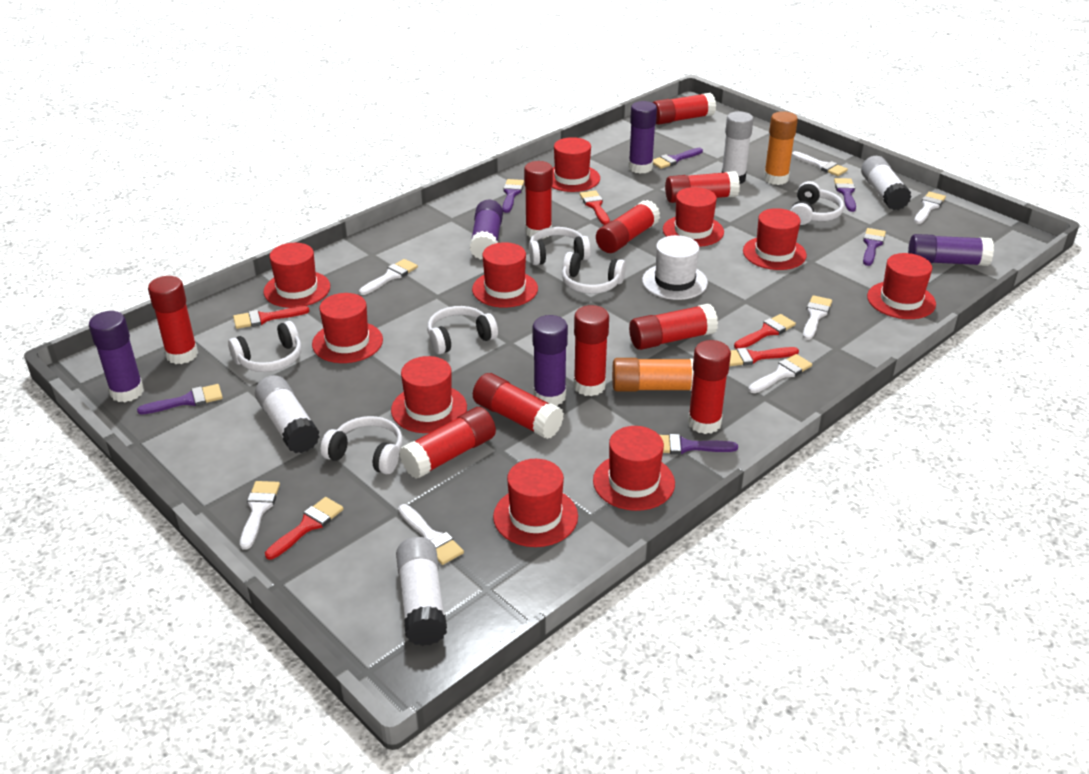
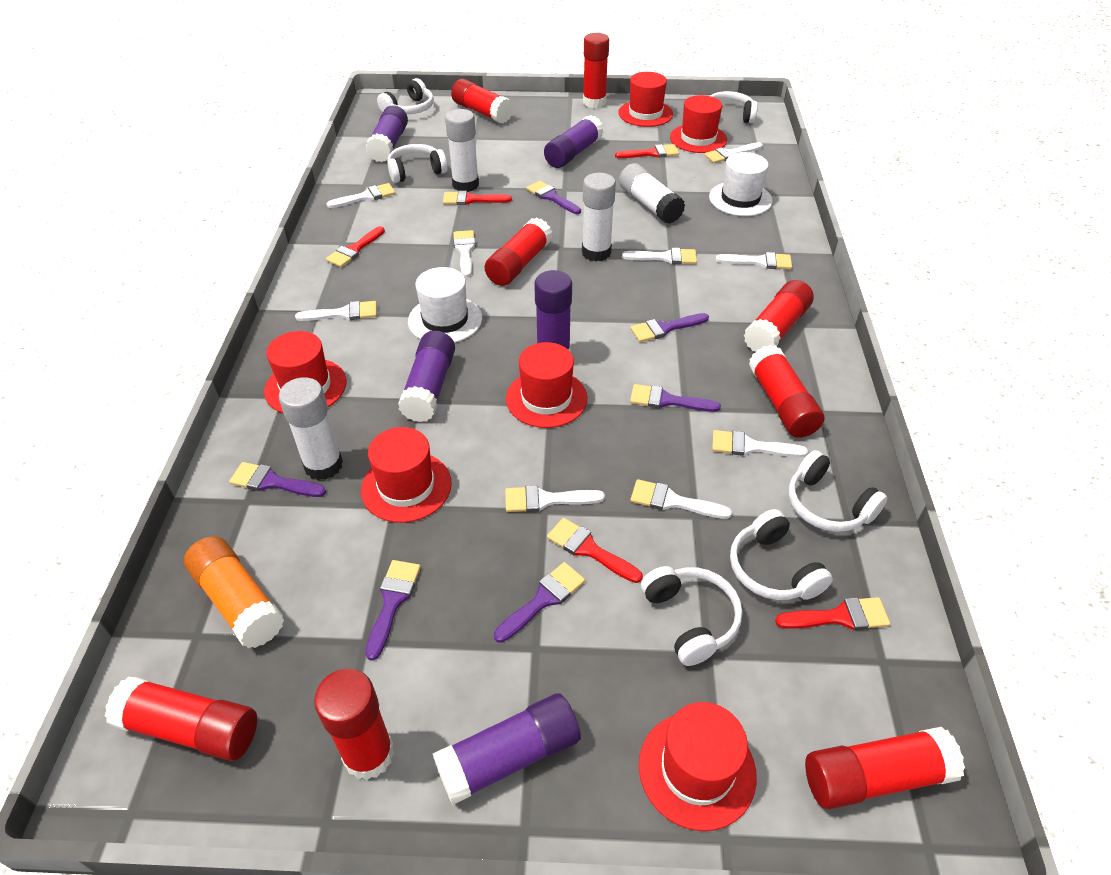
orange glue stick: [612,358,694,392] [764,111,798,185] = 2 -> [184,536,284,648] = 1
red glue stick: [148,276,198,364] [399,407,496,479] [473,373,564,439] [524,161,553,239] [574,305,609,396] [596,200,660,253] [629,304,718,350] [653,93,716,125] [665,171,740,203] [688,340,731,434] = 10 -> [105,676,257,761] [314,669,394,780] [451,79,513,123] [485,217,553,286] [583,33,609,108] [744,280,814,351] [749,345,824,438] [805,727,965,810] = 8
red hat: [263,243,330,308] [312,293,383,363] [391,356,467,433] [472,242,538,308] [493,459,578,547] [552,137,600,192] [593,426,675,511] [663,187,724,247] [743,208,807,270] [867,253,936,319] = 10 -> [264,331,346,414] [361,427,452,523] [506,342,587,428] [618,72,673,127] [639,702,757,831] [670,95,727,153] = 6
white brush: [240,481,280,550] [359,259,418,295] [398,504,464,565] [748,354,812,393] [792,151,848,176] [803,295,832,340] [914,192,946,224] = 7 -> [295,301,377,321] [326,183,395,208] [453,230,475,277] [505,485,605,512] [622,248,697,264] [631,479,732,519] [704,142,763,163] [712,430,808,457] [716,252,792,269] = 9
white hat: [642,235,708,300] = 1 -> [408,267,482,343] [709,152,773,216] = 2

